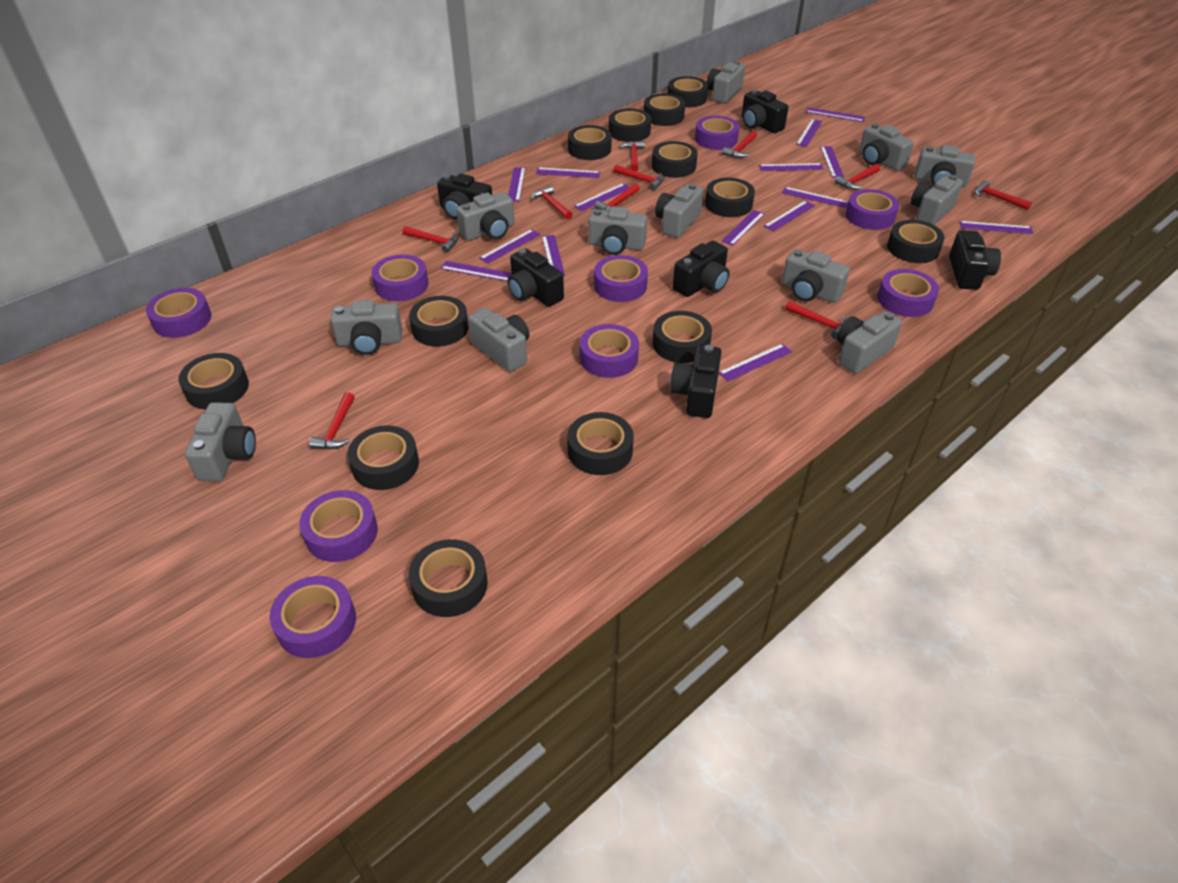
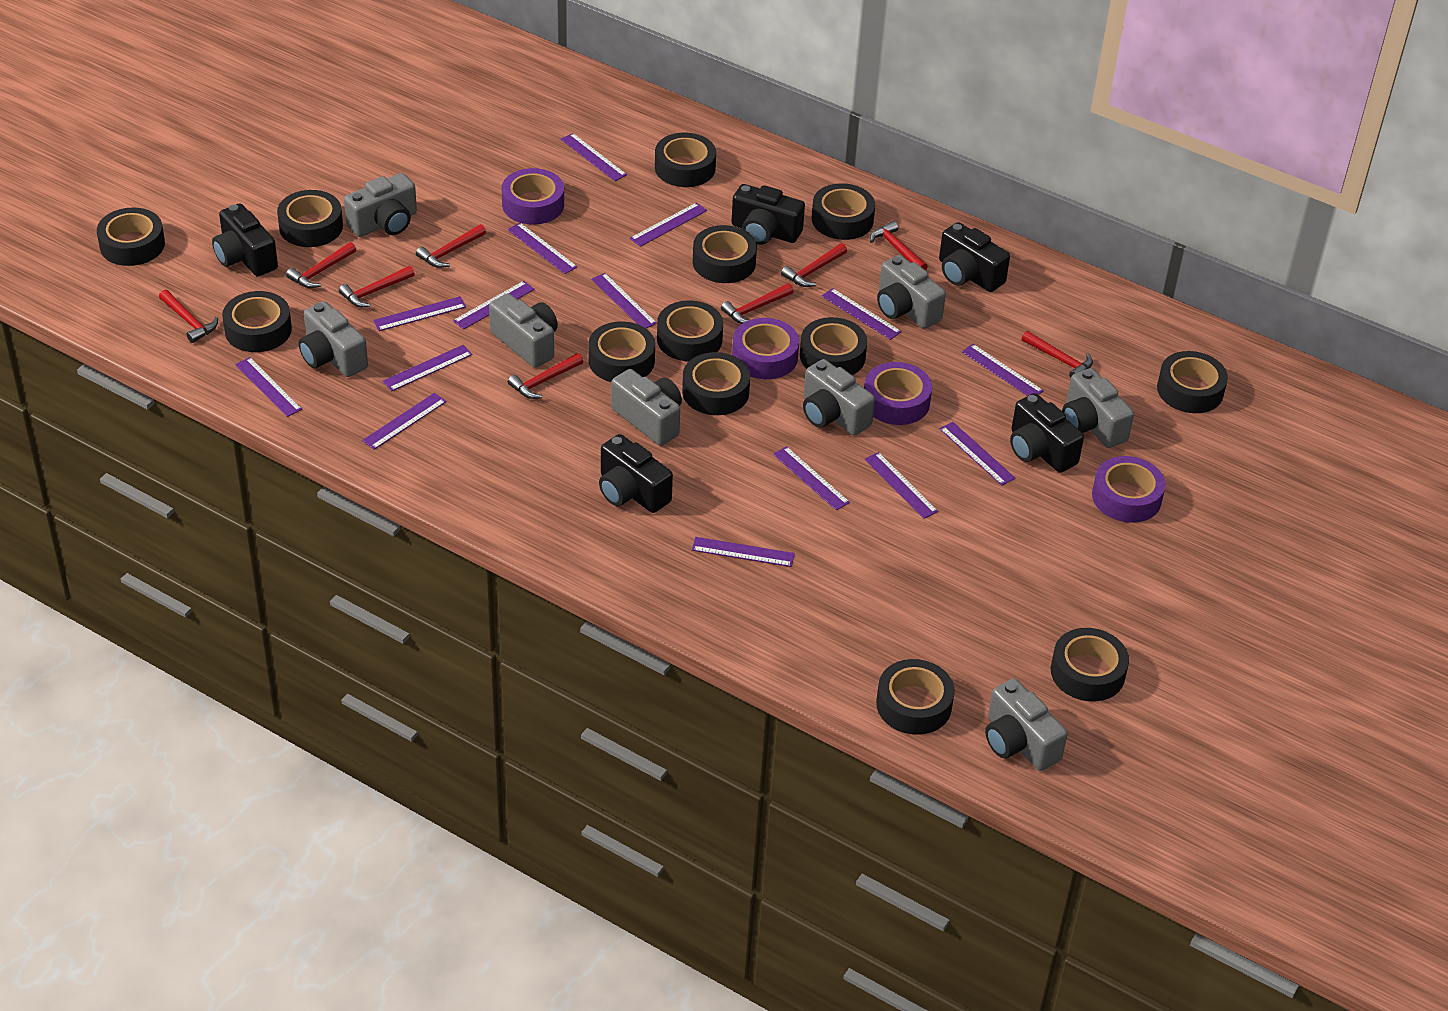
black camera: [437,173,492,219] [508,248,564,307] [670,345,722,418] [673,240,729,297] [742,89,789,133] [949,230,1001,290] = 6 -> [212,204,278,276] [599,434,673,513] [732,184,805,245] [939,222,1010,292] [1010,393,1084,473] = 5
grey camera: [185,402,256,481] [331,300,402,355] [456,192,515,241] [468,308,529,372] [588,206,647,255] [655,183,703,238] [707,61,745,104] [782,249,850,303] [837,311,902,374] [859,123,914,171] [911,175,963,225] [914,145,975,187] = 12 -> [298,301,368,377] [344,173,417,237] [489,293,558,368] [611,369,682,446] [803,359,875,436] [877,255,946,328] [985,678,1068,771] [1062,368,1134,448] = 8
purple tape: [146,288,211,338] [270,576,356,658] [299,490,378,562] [372,255,429,301] [580,324,639,378] [594,255,648,302] [695,116,740,150] [846,189,899,230] [877,269,939,317] = 9 -> [502,168,564,224] [732,318,799,379] [864,362,932,425] [1092,456,1166,523] = 4
red hammer: [309,392,355,449] [403,226,458,253] [531,186,572,220] [595,183,640,210] [613,165,664,190] [619,141,645,171] [722,131,757,158] [785,301,847,339] [835,164,880,190] [975,180,1032,210] = 10 -> [159,290,218,343] [286,242,356,288] [339,266,415,307] [416,224,486,268] [508,353,584,399] [721,283,794,324] [781,243,847,287] [870,221,928,271] [1022,331,1093,378] = 9

